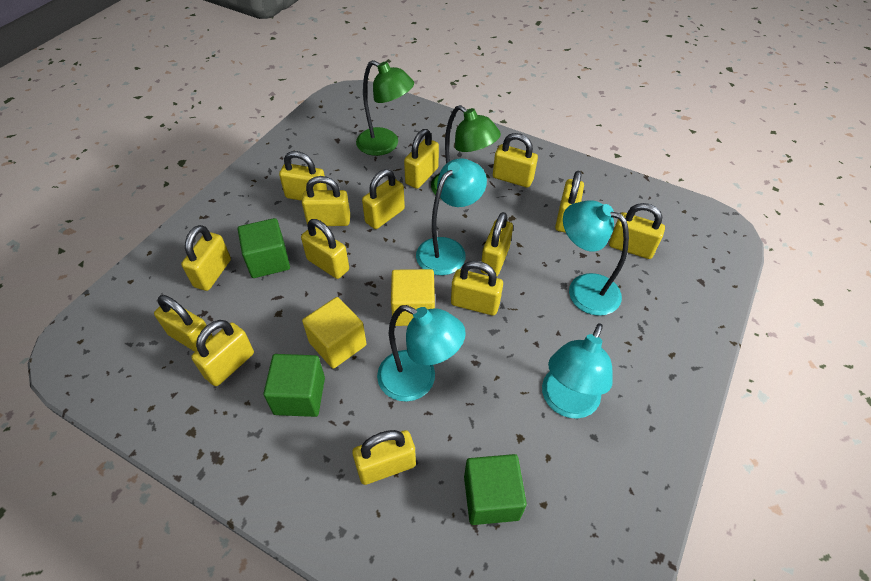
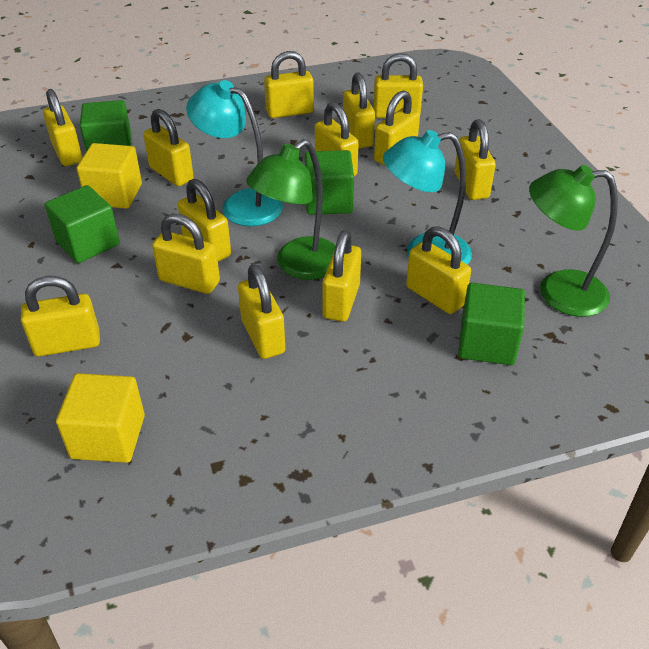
green cube: [238,218,290,278] [263,354,325,417] [464,454,527,525] = 3 -> [45,185,120,263] [80,100,132,152] [304,150,354,215] [458,283,525,365] = 4
turquoise lamp: [377,305,466,401] [416,158,487,275] [542,323,613,419] [563,200,629,316] = 4 -> [186,80,283,226] [383,130,472,265] = 2

